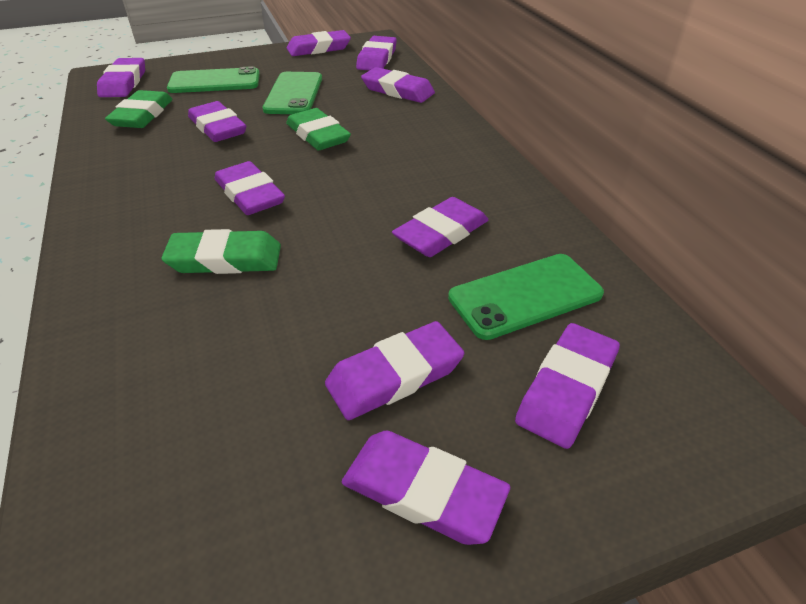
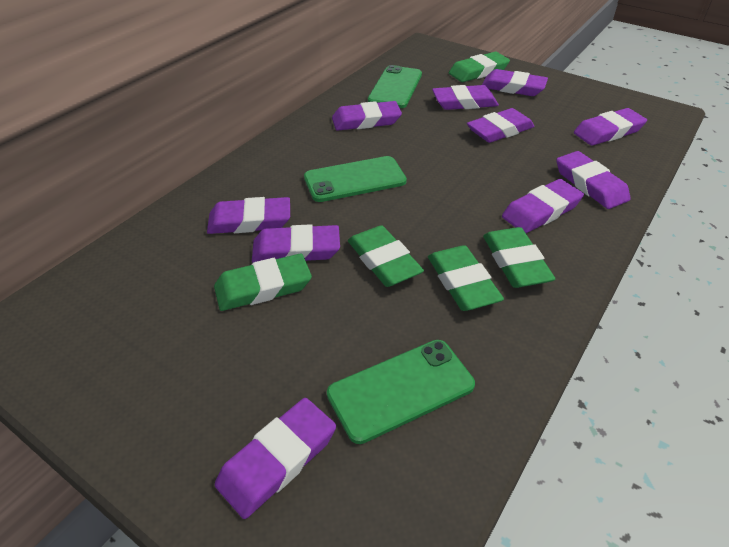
green eraser: [105,90,173,128] [161,229,281,274] [286,108,351,150] = 3 -> [214,253,312,311] [348,225,424,287] [428,245,504,311] [449,52,510,82] [483,227,555,288] = 5

